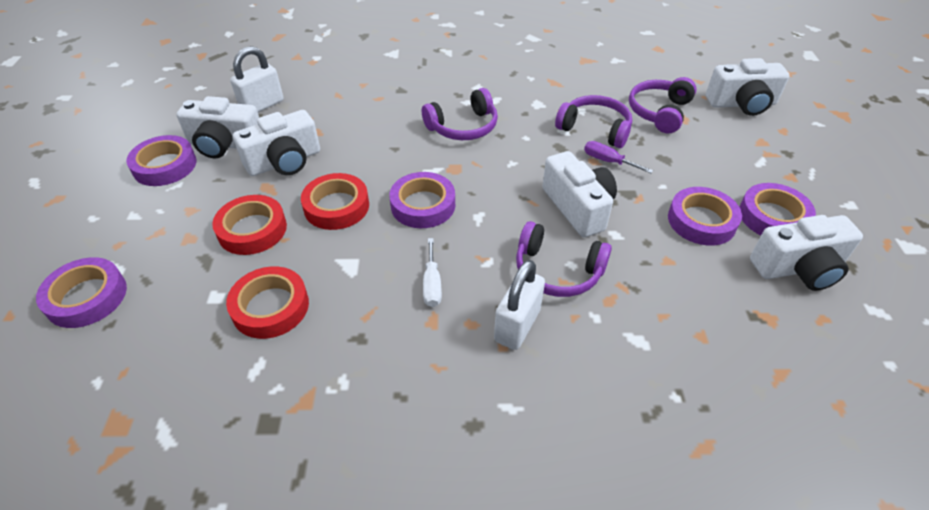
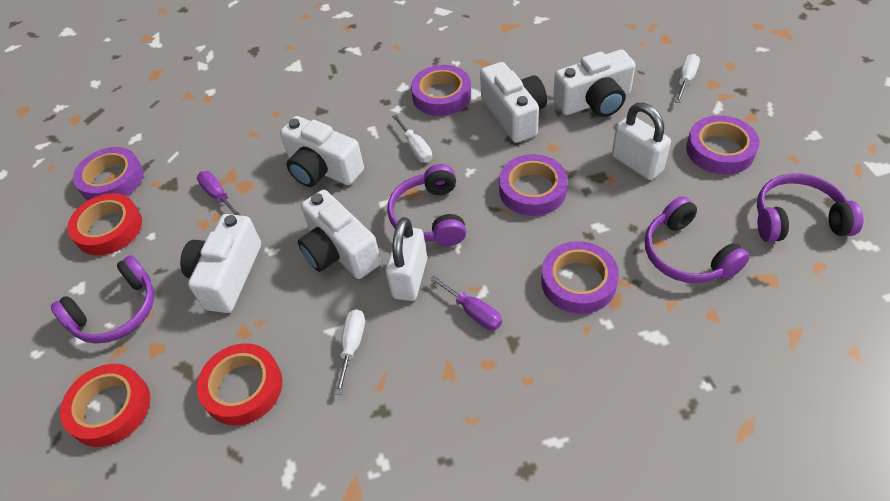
purple screwdriver: [584,141,653,173] = 1 -> [197,171,240,215] [430,275,502,330] = 2
white screwdriver: [423,238,442,307] = 1 -> [335,309,365,395] [392,114,432,163] [675,54,700,103] = 3

